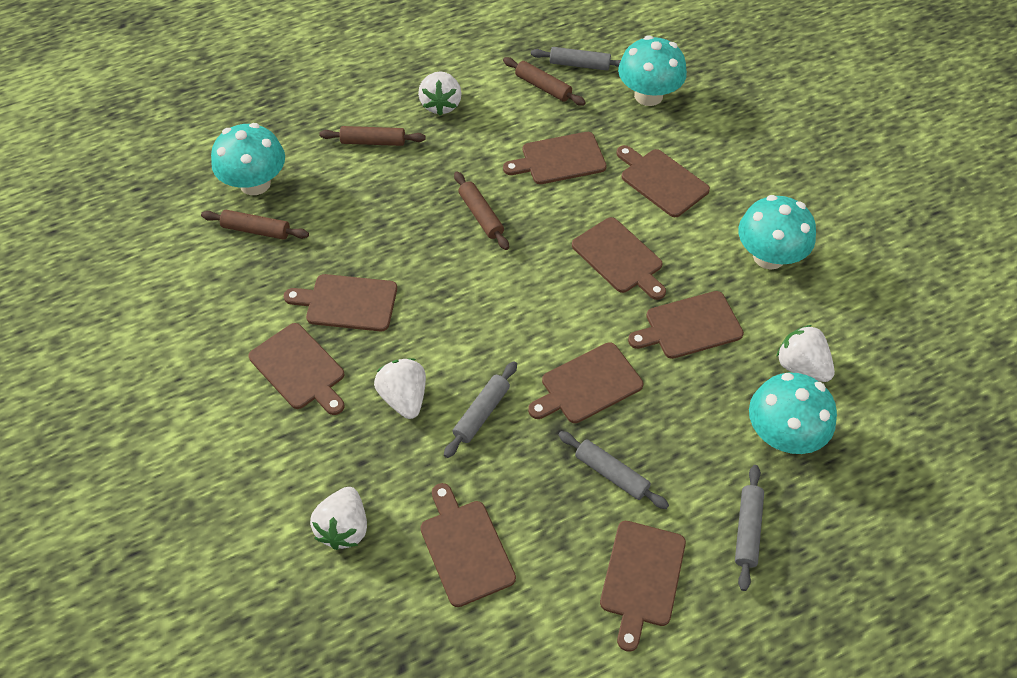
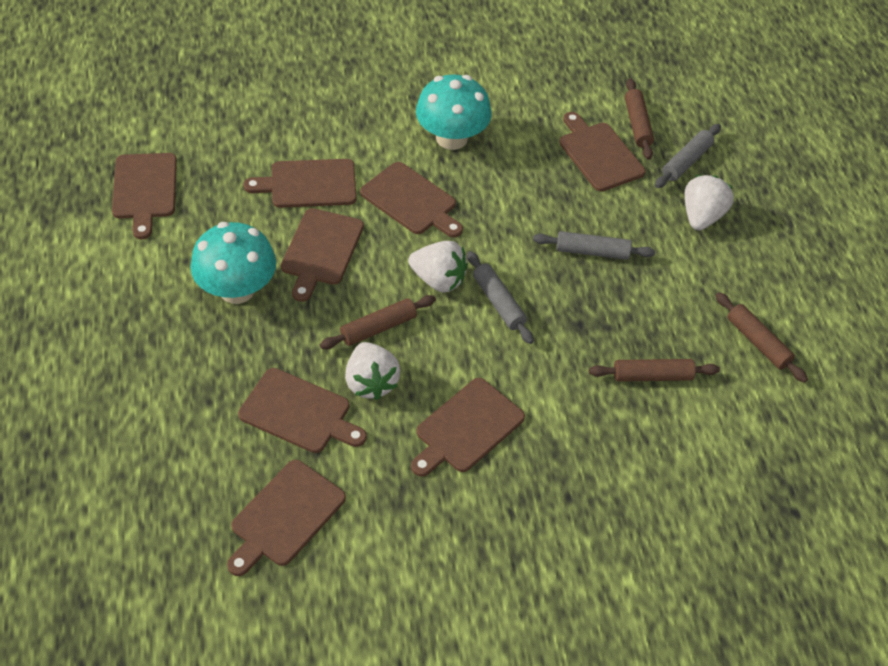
brown cutting board: [249,323,345,415] [284,274,397,331] [420,483,516,607] [503,132,607,184] [528,342,643,423] [572,217,666,300] [600,521,686,652] [616,145,710,217] [628,291,744,359] = 9 -> [112,153,177,239] [227,460,346,576] [238,368,367,453] [243,159,357,208] [281,208,364,302] [360,162,463,237] [411,378,525,477] [559,112,645,192] = 8
grey rolling pin: [444,361,517,458] [531,47,621,71] [558,431,669,509] [735,465,764,591] = 4 -> [467,251,534,344] [533,231,655,260] [655,124,721,188] = 3
turquoise mushroom: [211,123,285,195] [618,35,687,106] [738,195,816,270] [749,373,837,454] = 4 -> [190,222,276,304] [416,75,492,150] = 2
white strawberry: [310,487,367,550] [374,358,426,419] [418,71,462,116] [776,325,835,382] = 4 -> [345,342,401,400] [408,241,468,292] [685,175,734,230] = 3

